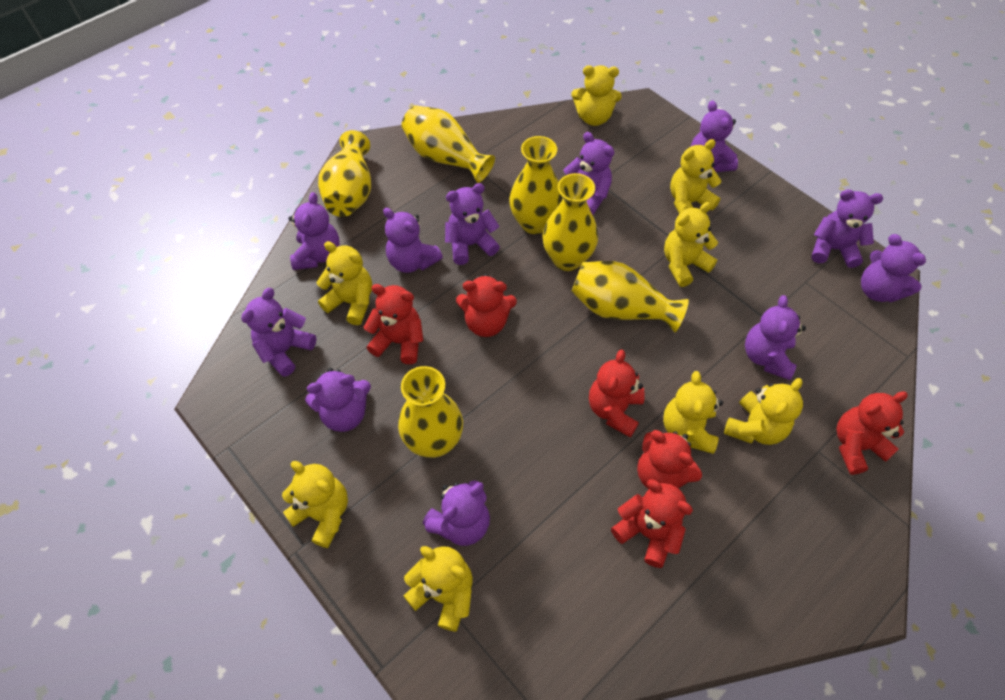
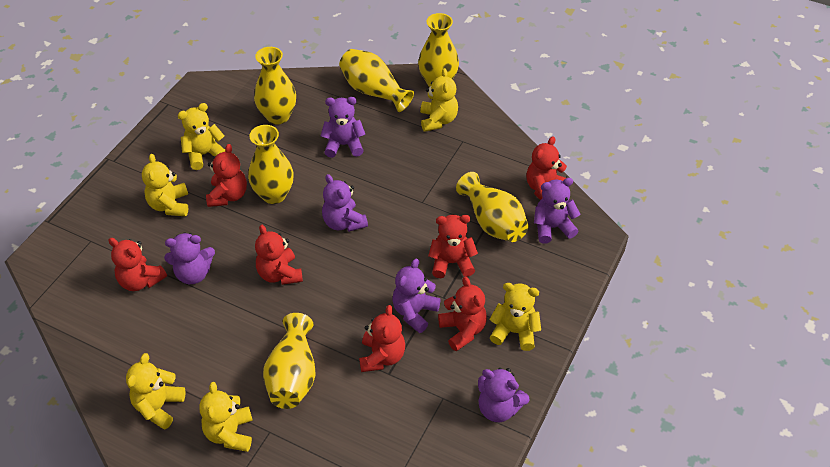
purple teddy bear: [241,288,316,377] [289,192,340,270] [305,368,371,432] [383,208,443,273] [423,480,490,546] [445,183,500,265] [563,132,614,215] [691,100,738,172] [745,295,806,380] [811,189,883,268] [861,234,926,302] = 11 -> [164,232,215,284] [321,97,366,158] [322,174,368,232] [392,259,441,333] [478,368,530,422] [534,178,580,244] = 6
red teddy bear: [364,284,423,364] [456,274,517,337] [589,350,645,438] [611,479,693,568] [637,430,702,489] [837,391,908,475] = 6 -> [109,238,167,291] [206,144,247,207] [255,225,303,285] [359,305,405,372] [428,215,478,278] [438,277,487,352] [526,137,567,200] = 7
yellow teddy bear: [282,461,348,548] [317,241,372,325] [404,546,473,632] [571,65,622,126] [663,371,723,454] [664,202,718,287] [670,139,722,214] [724,378,803,445] = 8 -> [126,353,186,430] [142,154,188,216] [178,103,225,170] [199,382,253,452] [420,68,458,132] [489,283,541,351] = 6

